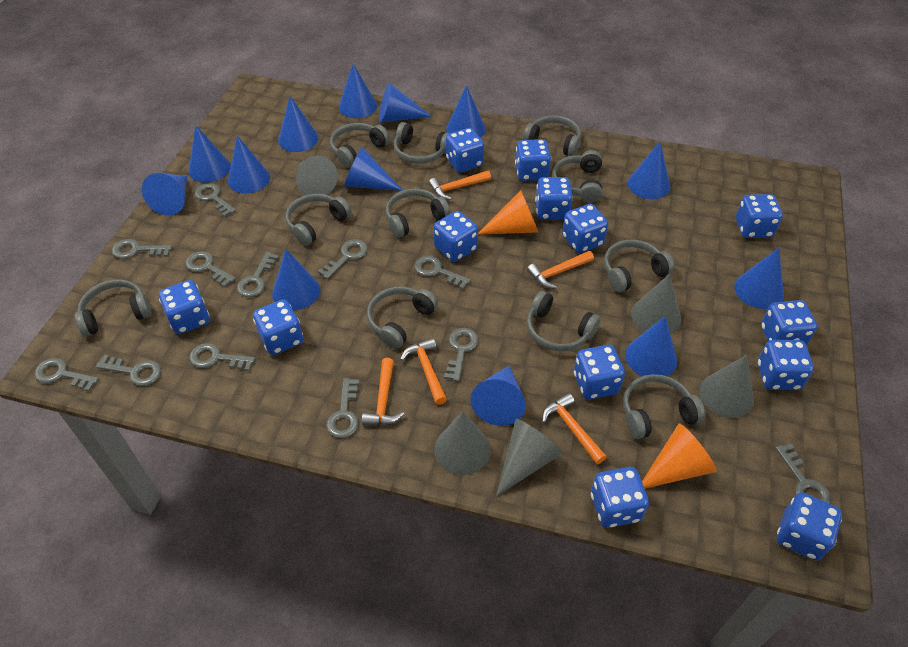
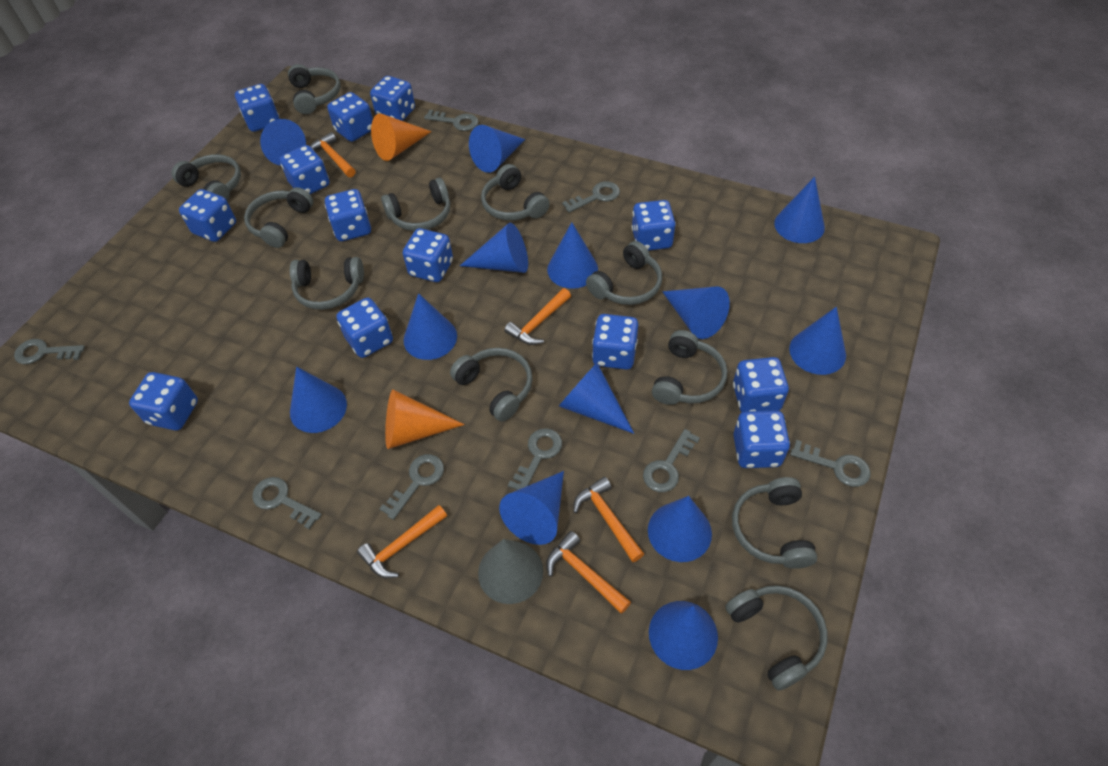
grey cone: [296,155,338,195] [434,411,491,475] [496,419,563,497] [631,274,681,334] [699,355,754,418] = 5 -> [478,539,543,604] = 1
grey key: [35,358,99,392] [96,355,161,386] [112,239,172,259] [186,251,236,287] [189,343,255,371] [195,183,236,217] [237,252,279,297] [318,239,368,279] [326,378,359,438] [415,256,471,289] [444,328,479,382] [776,443,831,504] = 12 -> [14,339,85,364] [252,477,322,530] [380,454,444,520] [424,110,478,131] [508,428,562,490] [562,181,620,213] [643,429,700,492] [790,440,870,487] = 8

